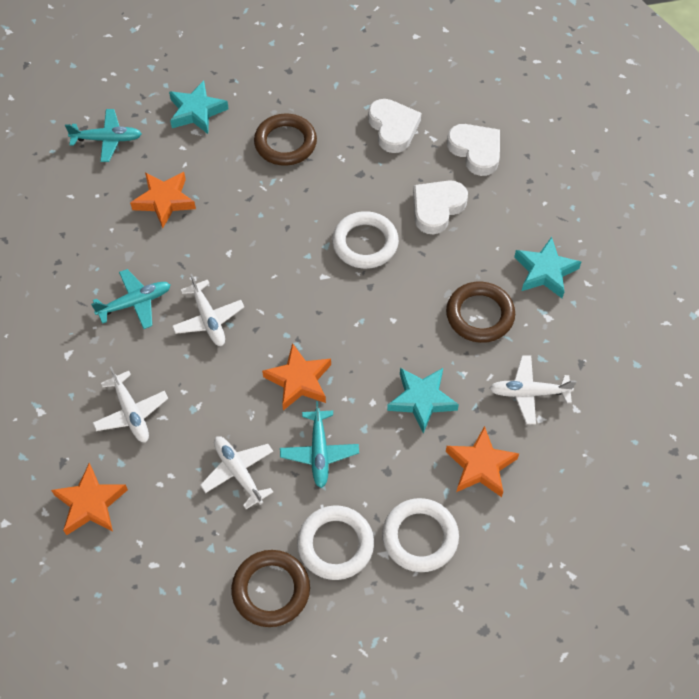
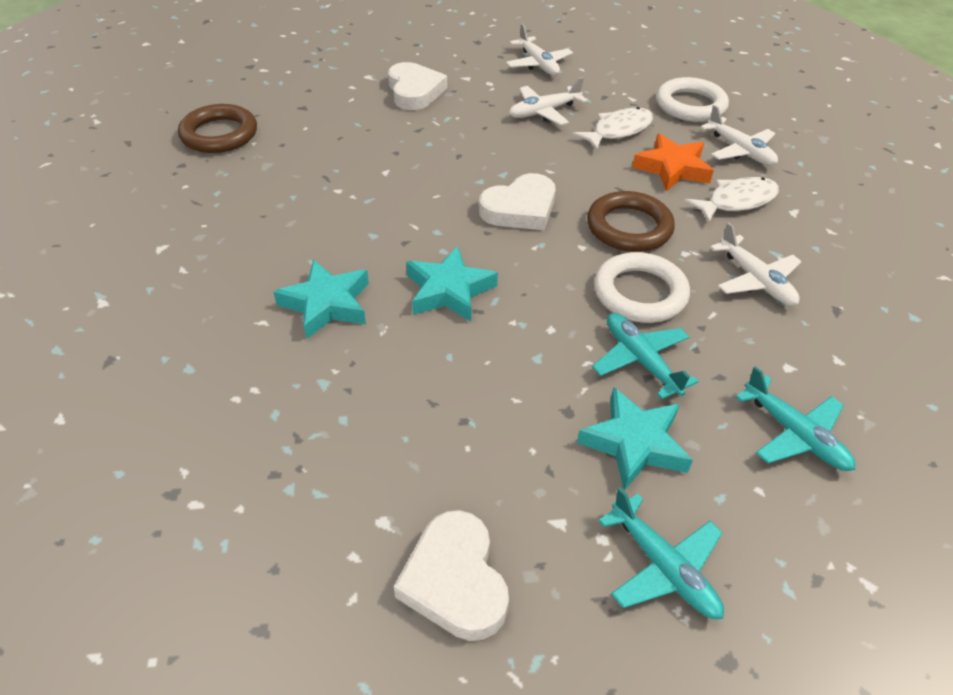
brown ring: [231,550,310,627] [254,113,317,166] [446,281,515,343] = 3 -> [178,104,257,153] [587,191,675,252] = 2
orange star: [51,463,128,535] [130,172,196,228] [262,343,331,410] [446,426,519,497] = 4 -> [632,134,714,191] = 1
white fish: none = 0 -> [572,107,653,151] [684,177,779,223] = 2
white ring: [297,506,374,580] [332,211,399,269] [382,498,459,572] = 3 -> [594,252,690,323] [656,77,729,122] = 2

